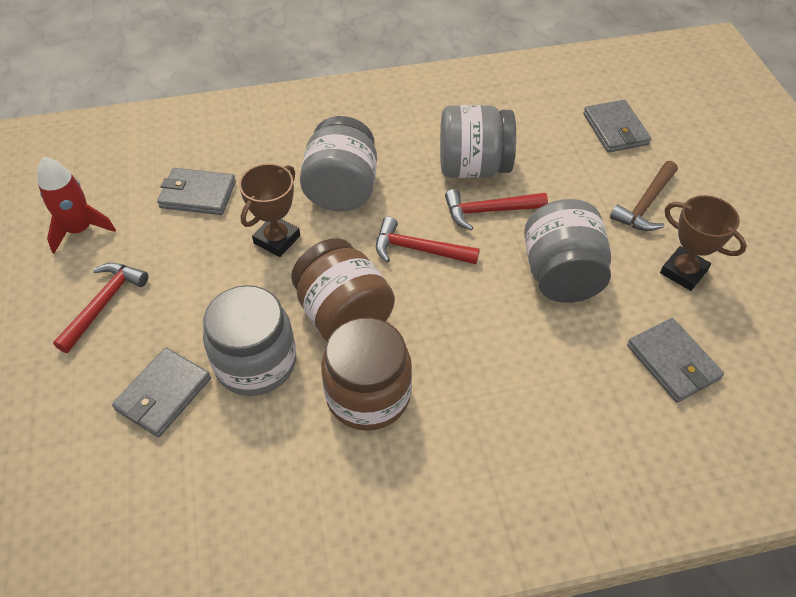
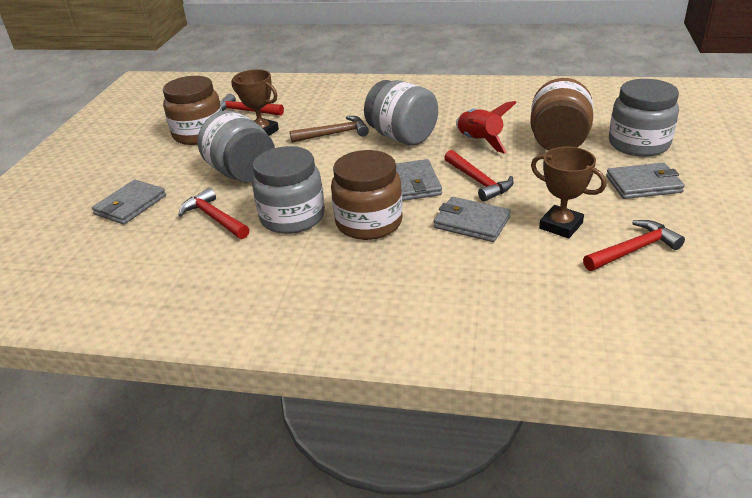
brown jar: [291,238,395,341] [321,317,412,431] = 2 -> [163,76,222,145] [331,150,403,240] [530,78,593,150] = 3
red hammer: [53,263,148,353] [376,217,480,264] [445,189,548,231] = 3 -> [179,188,249,239] [220,94,284,116] [444,150,514,202] [583,220,685,271] = 4

